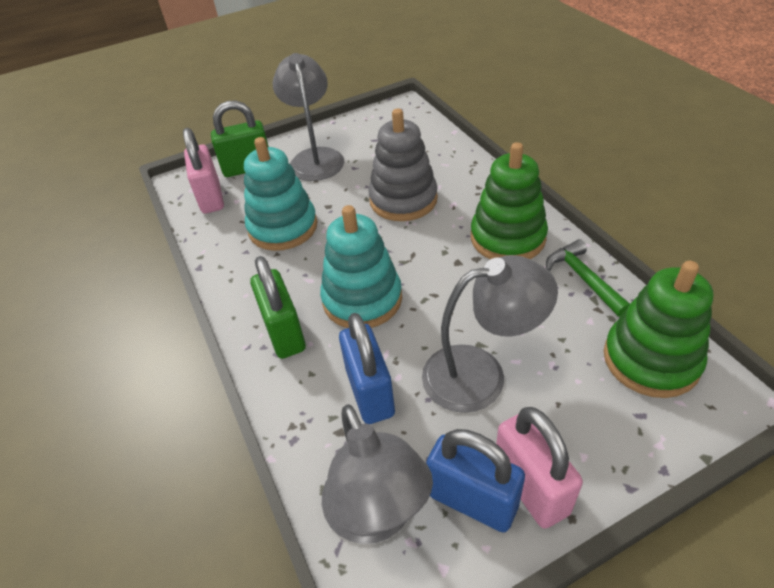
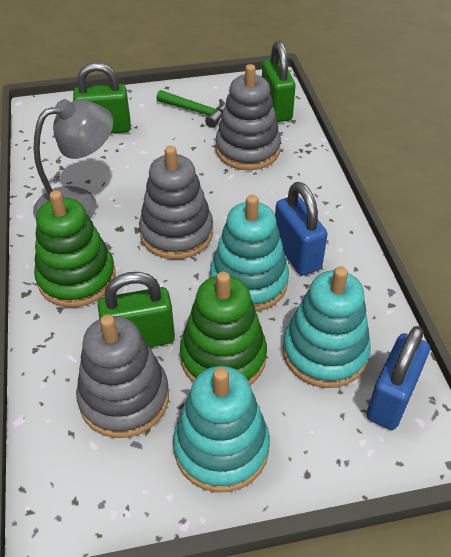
green padlock: [211,101,269,177] [250,256,306,359] = 2 -> [73,62,131,133] [98,272,175,347] [262,41,296,122] = 3
grey lamp: [273,53,344,181] [322,404,433,544] [422,255,558,413] = 3 -> [33,99,113,219] = 1
grey stacking toy: [368,108,438,221] = 1 -> [76,314,169,438] [139,146,213,259] [216,64,281,170] = 3
pink padlock: [183,128,224,214] [496,407,583,529] = 2 -> none = 0
turquoise stacking toy: [244,137,317,251] [320,205,402,328] = 2 -> [173,366,270,492] [210,195,289,312] [283,266,371,388] = 3

